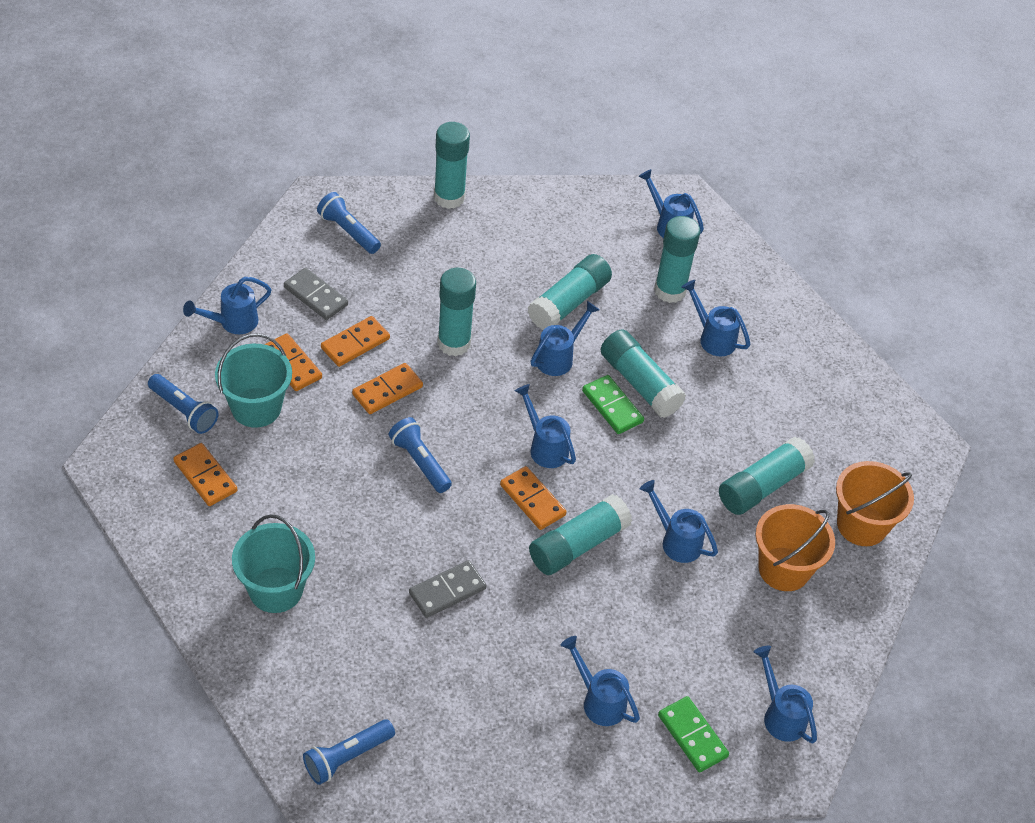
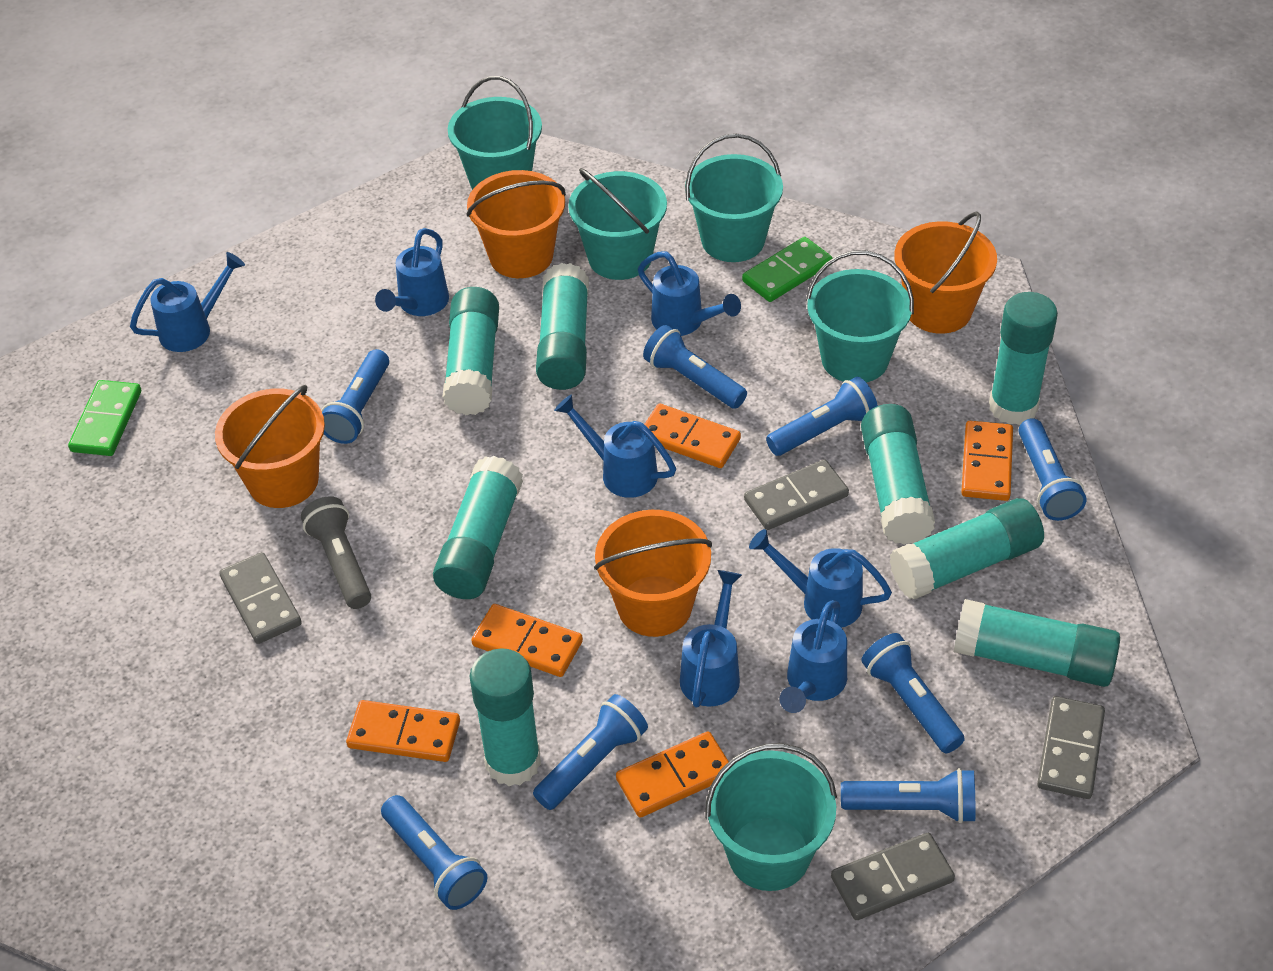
blue flashlight: [148,374,218,434] [303,719,395,785] [317,192,381,254] [389,417,452,493] = 4 -> [321,349,389,444] [381,795,487,910] [533,694,648,810] [643,325,747,409] [766,377,878,456] [841,768,975,823] [862,633,965,753] [1018,418,1086,521] = 8
blue watering can: [183,277,272,334] [515,384,576,468] [530,301,599,376] [560,636,640,726] [638,169,704,238] [640,480,718,563] [682,280,750,356] [754,646,817,744] = 8 -> [130,252,245,352] [375,228,449,316] [554,394,676,498] [638,251,741,336] [680,570,742,708] [749,529,892,628] [779,600,847,713] = 7
grey domino: [284,268,348,320] [409,560,486,618] = 2 -> [219,552,302,644] [744,460,849,530] [831,833,955,920] [1037,696,1105,799] = 4
grey flashlight: none = 0 -> [301,496,371,609] = 1
orange bucket: [756,504,835,591] [836,461,914,546] = 2 -> [215,385,325,508] [466,170,566,278] [594,510,712,637] [894,212,997,334] = 4
turquoise bucket: [215,333,292,428] [232,514,315,613] = 2 -> [448,76,542,190] [568,168,667,280] [685,134,783,262] [705,743,837,891] [806,250,914,382] = 5
turquoise glue stick: [434,122,470,209] [437,268,476,356] [528,254,612,330] [529,494,632,575] [601,329,686,418] [654,216,701,303] [719,437,815,515] = 7 -> [433,456,523,599] [443,287,499,415] [470,648,541,786] [536,263,589,390] [861,404,935,545] [890,498,1044,599] [954,599,1120,687] [989,292,1058,425] = 8

